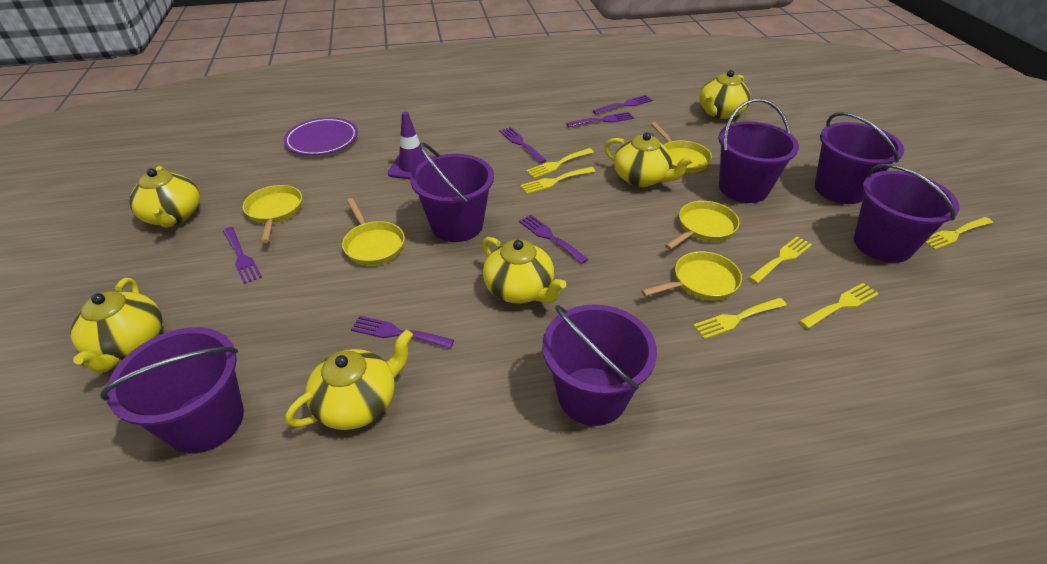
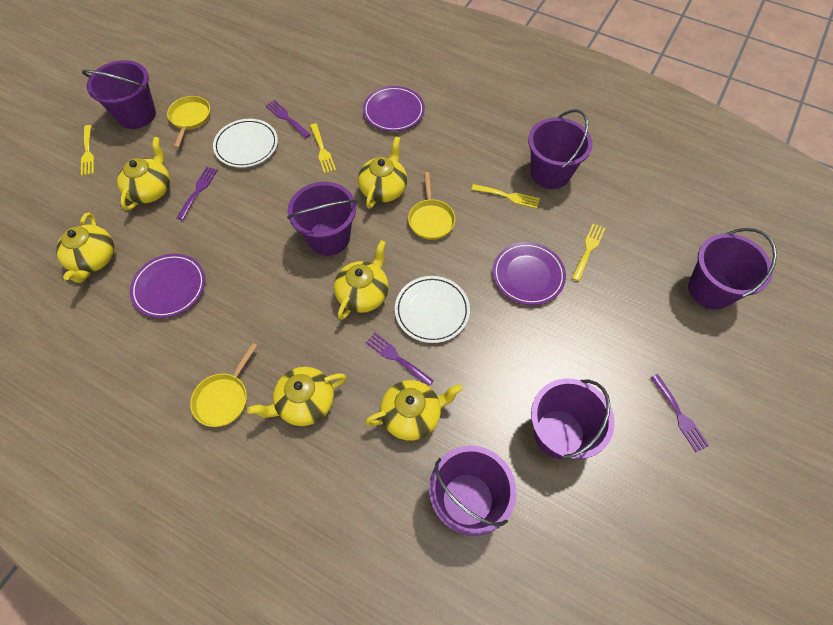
purple fork: [223,227,262,284] [351,316,454,349] [499,127,547,163] [519,215,589,264] [566,112,634,127] [593,95,653,114] = 6 -> [177,167,218,220] [265,100,311,138] [365,333,434,386] [650,374,709,452] = 4
purple plate: [284,117,358,155] = 1 -> [130,254,205,318] [363,86,425,131] [493,242,566,305] = 3
purple traffic cone: [388,112,436,179] = 1 -> none = 0
white plate: none = 0 -> [213,119,278,168] [395,276,470,343] = 2
yellow fork: [520,167,596,194] [526,148,594,178] [693,298,787,339] [748,236,812,283] [799,283,879,329] [925,217,993,250] = 6 -> [81,125,94,176] [310,123,336,173] [472,184,540,209] [572,224,605,281] = 4
yellow pan: [243,185,302,243] [342,198,405,265] [641,251,742,300] [651,122,712,173] [665,201,740,250] = 5 -> [167,96,210,148] [190,343,257,427] [408,172,455,240] = 3

